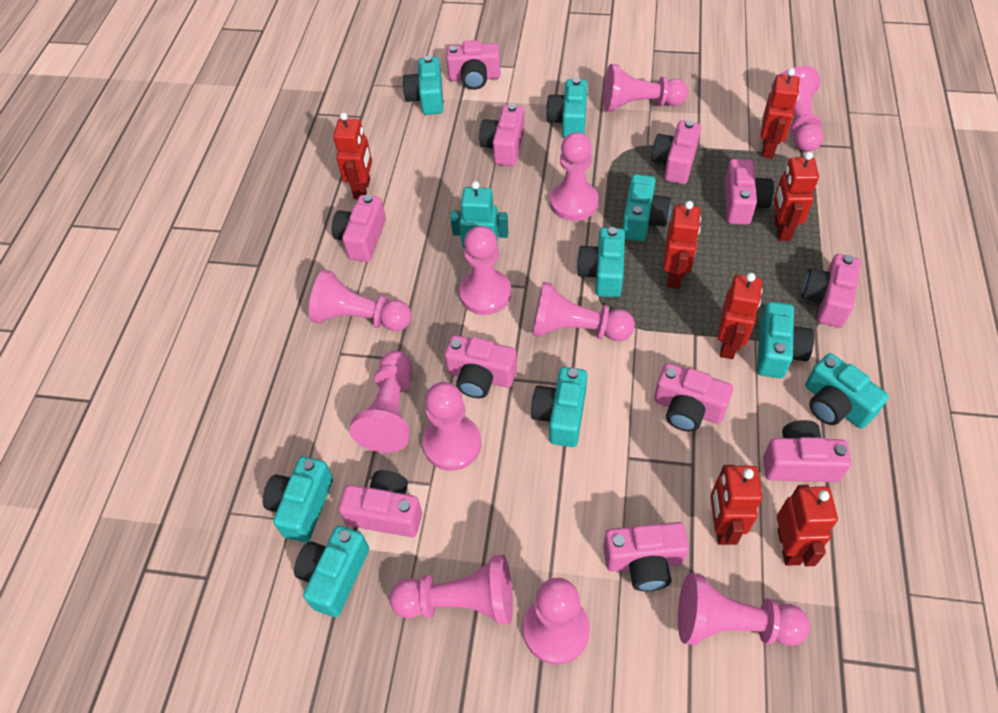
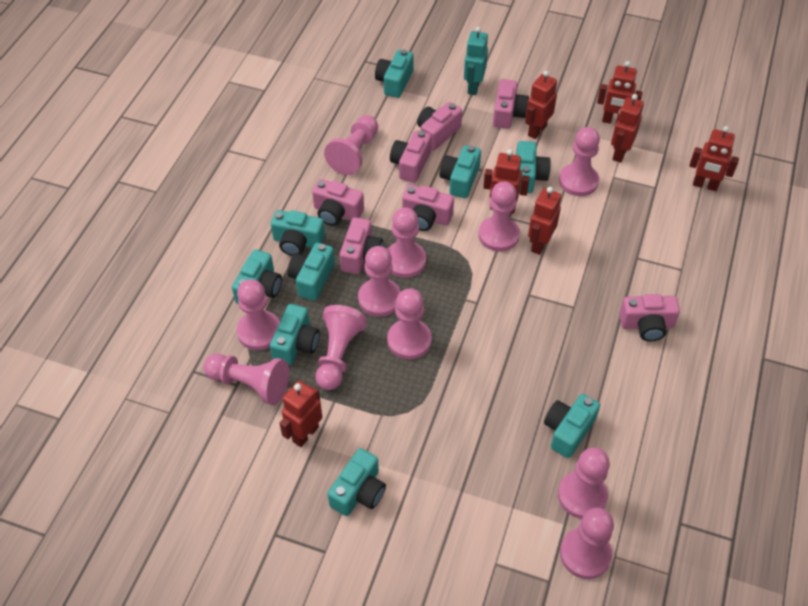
pink camera: [332,195,386,262] [339,470,422,537] [445,335,517,398] [446,40,501,90] [479,104,525,166] [603,522,689,591] [651,120,701,184] [654,363,733,432] [724,159,774,225] [763,420,851,482] [801,254,861,328] = 11 -> [312,179,364,226] [340,217,383,274] [390,130,431,183] [402,185,454,231] [417,102,462,151] [493,79,529,129] [619,294,680,341] = 7

